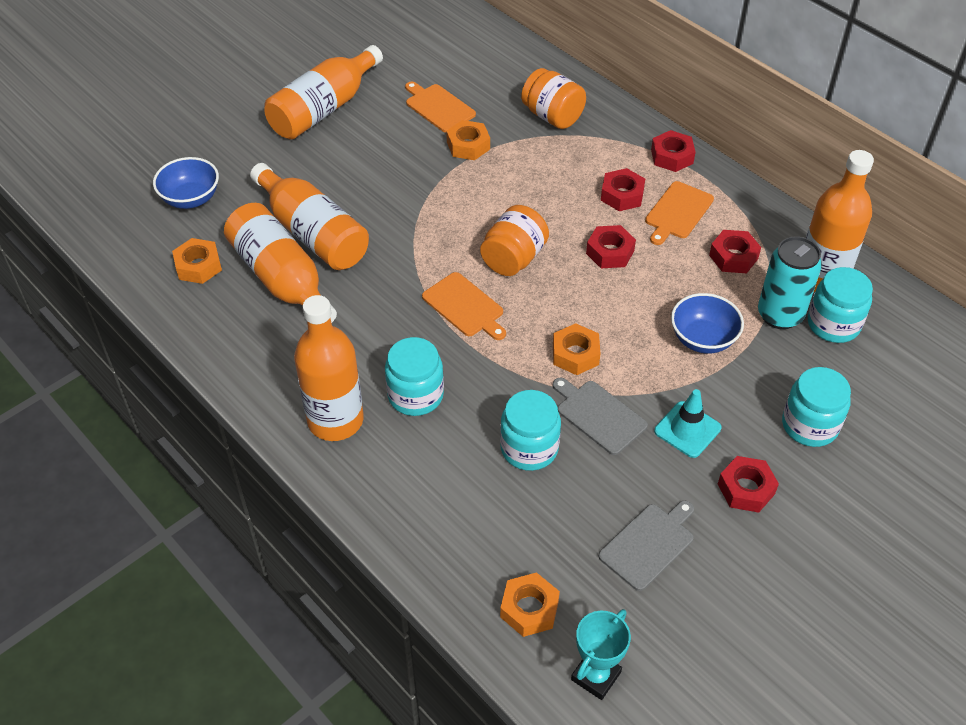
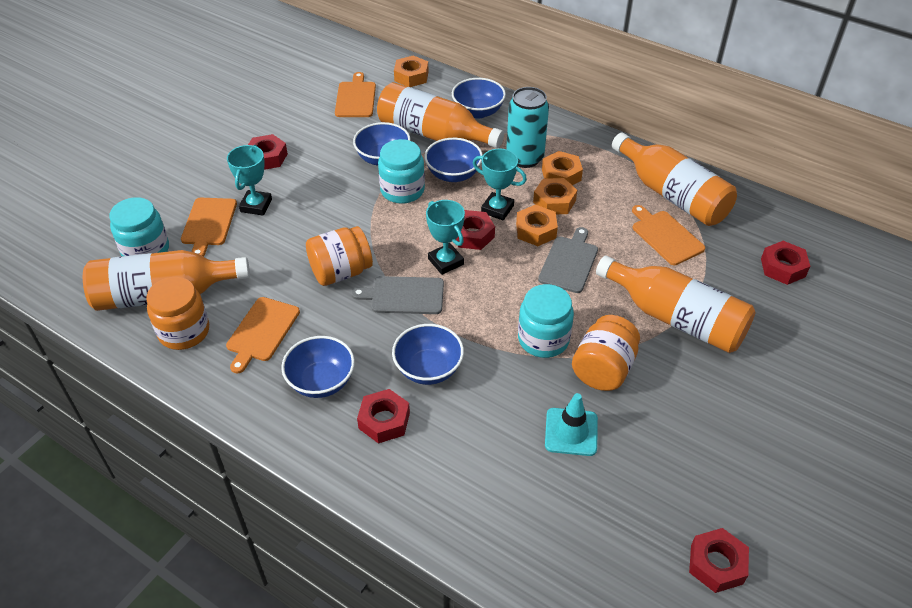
blue bowl: [153,157,219,209] [671,293,744,354] = 2 -> [281,336,355,398] [353,122,411,166] [392,324,464,385] [424,138,483,182] [452,78,506,119] = 5
orange bottle: [224,203,337,323] [250,163,369,270] [264,45,383,139] [294,295,364,441] [806,150,874,292] = 5 -> [83,250,250,311] [377,82,504,148] [596,255,755,353] [612,133,737,226] = 4
orange cutting board: [405,82,476,133] [422,272,506,340] [645,181,714,245] = 3 -> [181,198,237,257] [226,297,300,374] [335,72,376,117] [632,205,705,265] = 4
orange jar: [480,205,549,276] [521,68,586,129] = 2 -> [146,277,209,350] [306,226,373,286] [572,315,640,391] = 3
turquoise jar: [385,337,444,416] [500,390,561,471] [782,367,851,447] [808,267,873,343] = 4 -> [109,197,169,256] [378,139,425,204] [518,284,574,358] = 3
turquoise trophy: [571,609,631,700] = 1 -> [227,145,272,216] [426,200,465,275] [473,149,527,220] = 3

